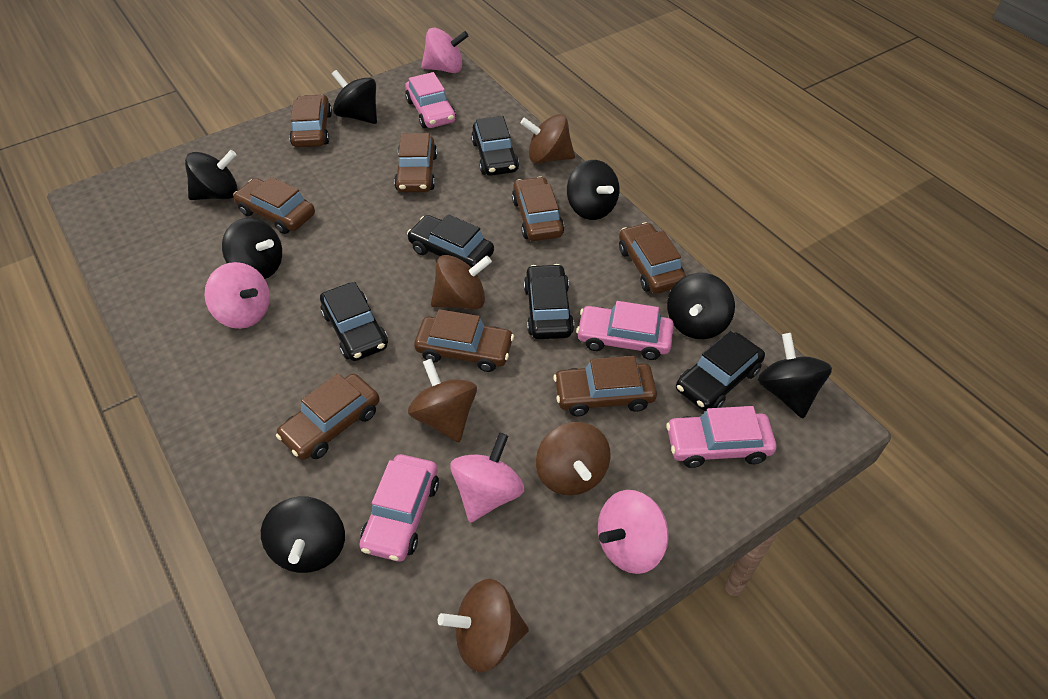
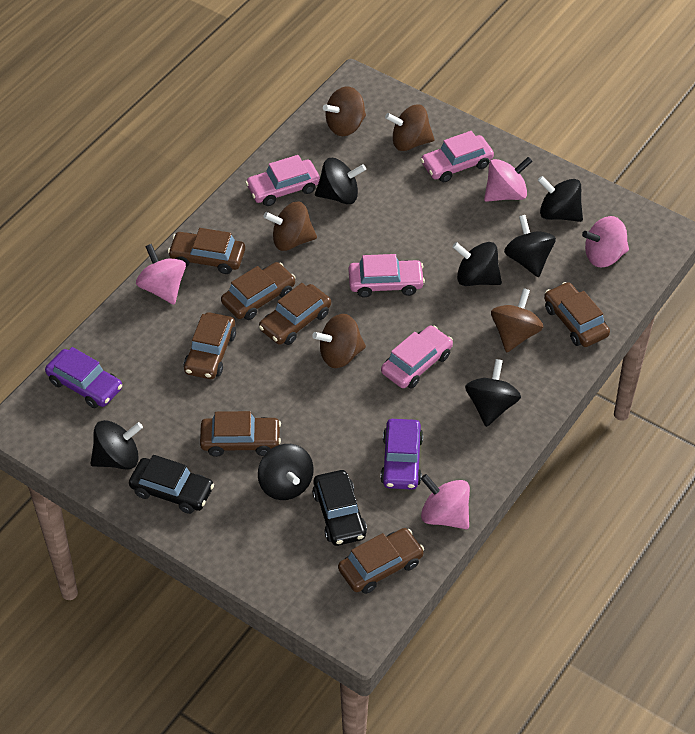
black car: [320,282,388,361] [407,214,494,268] [471,116,519,176] [524,264,574,339] [676,331,765,411] = 5 -> [129,455,214,514] [312,470,367,546] = 2
brown car: [233,177,315,234] [276,373,380,460] [289,94,332,147] [394,133,437,192] [414,309,514,372] [512,177,564,241] [553,356,657,416] [619,222,686,294] = 8 -> [168,228,245,274] [184,312,236,379] [200,411,281,457] [221,262,296,320] [259,283,331,345] [338,528,424,594] [544,282,610,347] = 7
purple car: none = 0 -> [45,347,122,408] [380,419,423,490] = 2

